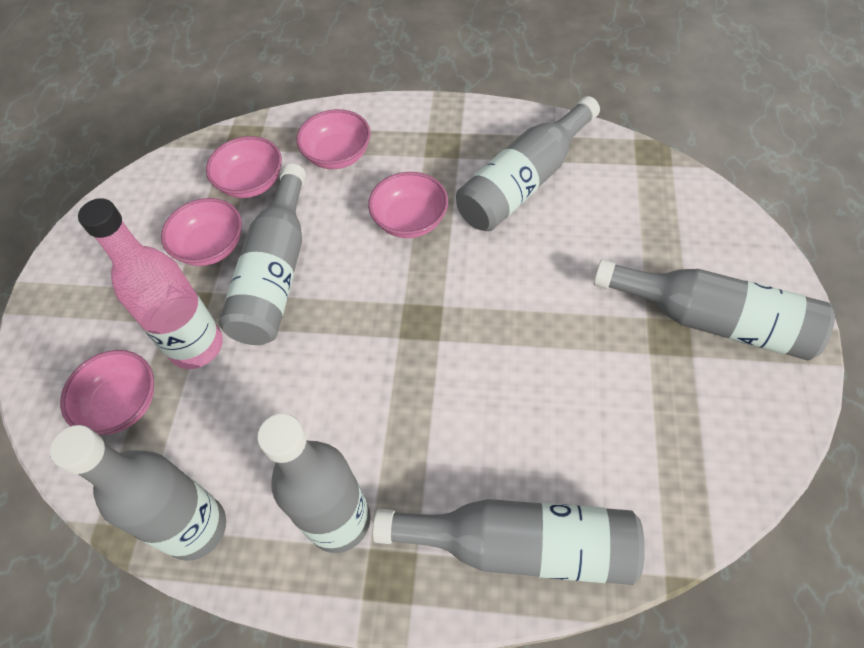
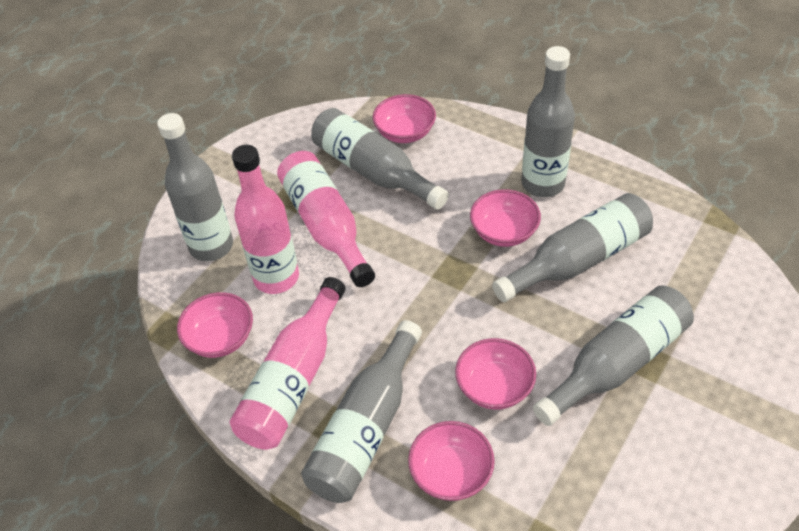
pink bottle: [78,198,223,369] = 1 -> [230,277,346,450] [232,145,299,294] [277,151,375,287] = 3

